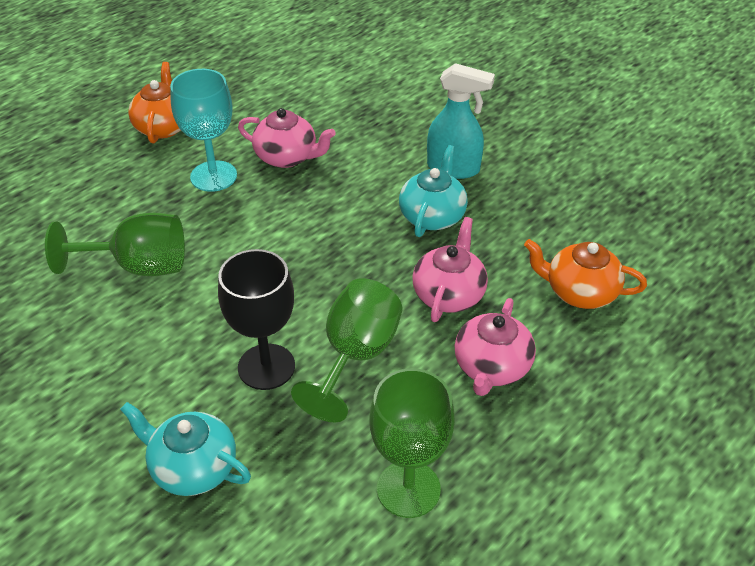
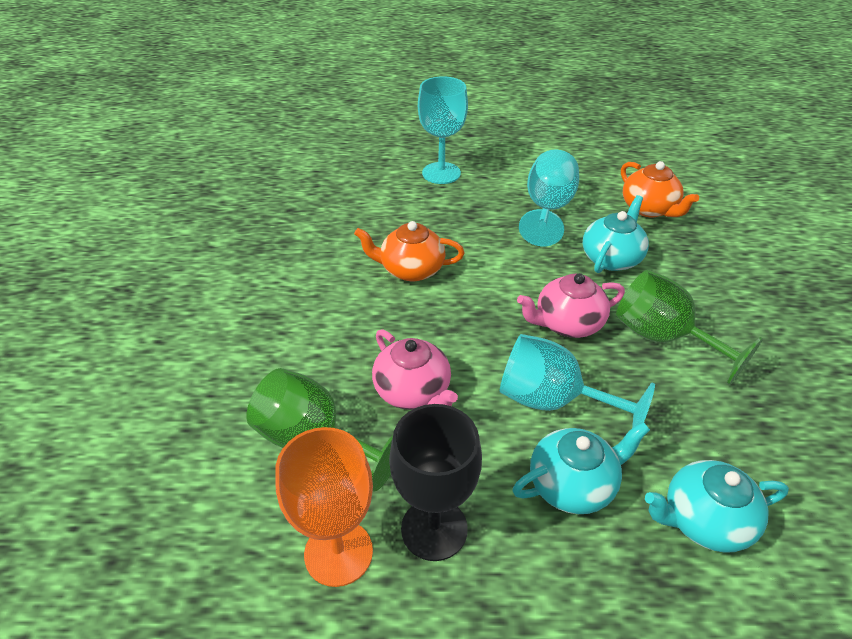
green goblet: [45,213,185,276] [291,278,402,422] [369,368,455,518] = 3 -> [247,368,393,492] [616,270,763,385] = 2
orange goblet: none = 0 -> [275,427,373,587] = 1
pink teapot: [238,108,336,168] [413,217,488,322] [454,298,536,396] = 3 -> [372,329,458,410] [517,273,625,338] = 2
turquoise goblet: [170,69,237,192] = 1 -> [418,76,468,184] [500,334,655,428] [519,149,579,246] = 3
turquoise spray bottle: [427,63,495,179] = 1 -> none = 0
turquoise teapot: [120,402,251,496] [399,145,468,237] = 2 -> [512,422,650,514] [583,195,649,273] [645,460,789,553] = 3

